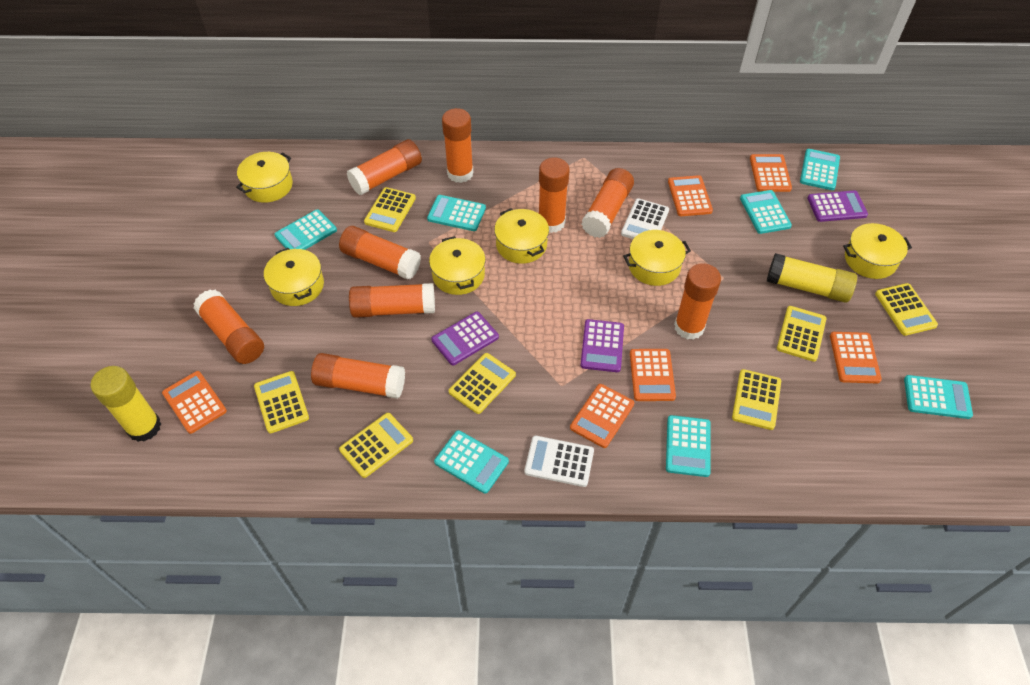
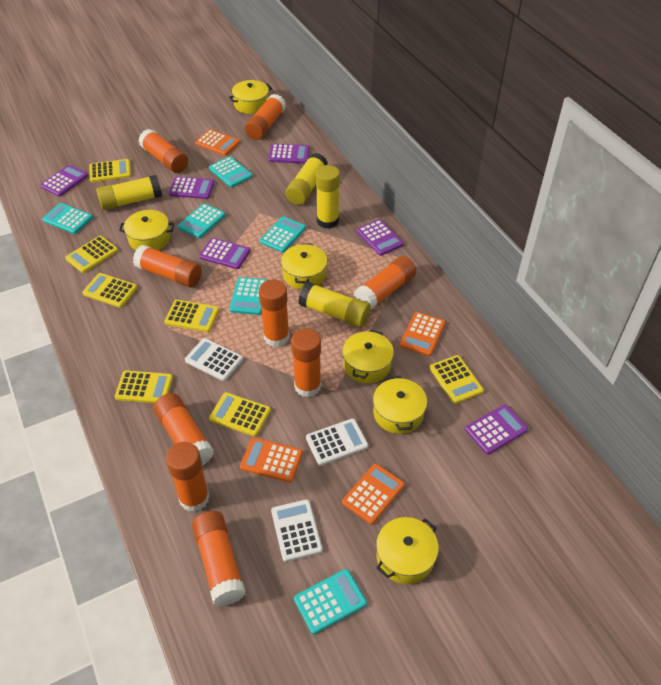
orange calculator: [162,371,227,434] [570,384,634,448] [630,349,676,401] [668,175,713,216] [750,154,792,192] [830,332,882,384] = 6 -> [195,129,240,156] [240,437,303,483] [342,464,405,524] [400,312,445,356] = 4
purple calculator: [431,312,499,365] [580,319,624,372] [807,190,868,222] = 3 -> [40,165,88,197] [169,176,214,199] [199,238,251,269] [268,144,309,163] [357,219,404,256] [465,405,528,454] = 6
turquoise calculator: [274,209,337,250] [427,195,486,231] [434,430,509,494] [666,415,711,477] [740,190,792,234] [800,149,840,190] [904,375,973,419] = 7 -> [42,203,93,234] [178,203,226,238] [209,156,252,187] [229,277,267,315] [260,216,306,253] [294,569,367,634] = 6
white calculator: [524,436,594,487] [621,198,669,239] = 2 -> [185,338,243,381] [271,499,323,562] [306,418,368,466] = 3
yellow glue stick: [91,366,161,442] [767,253,857,303] = 2 -> [96,175,162,210] [286,153,328,205] [298,282,371,327] [315,165,340,229] = 4

